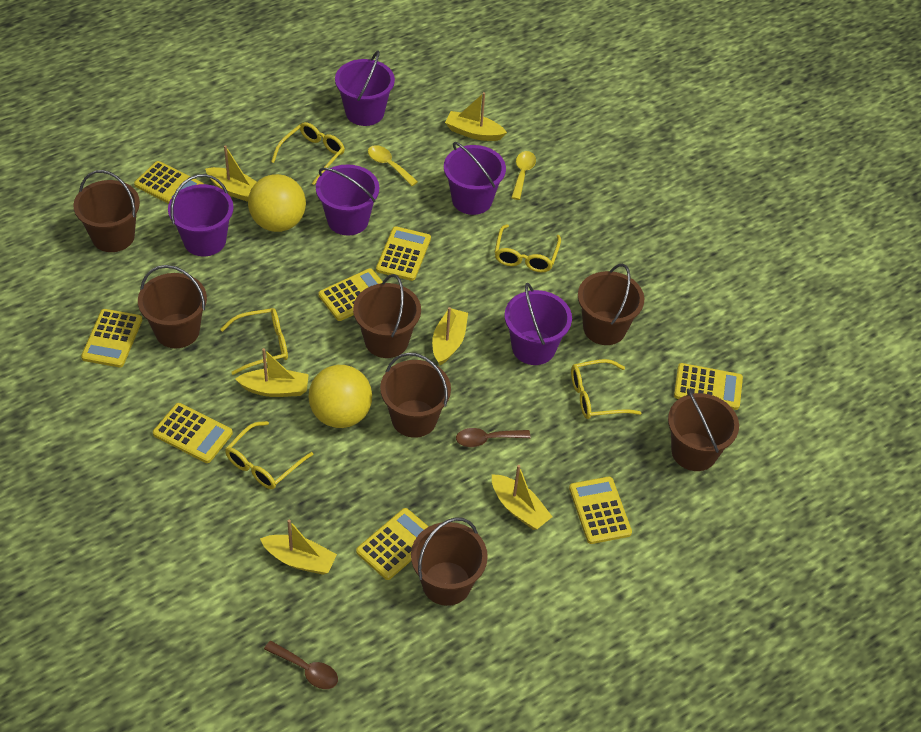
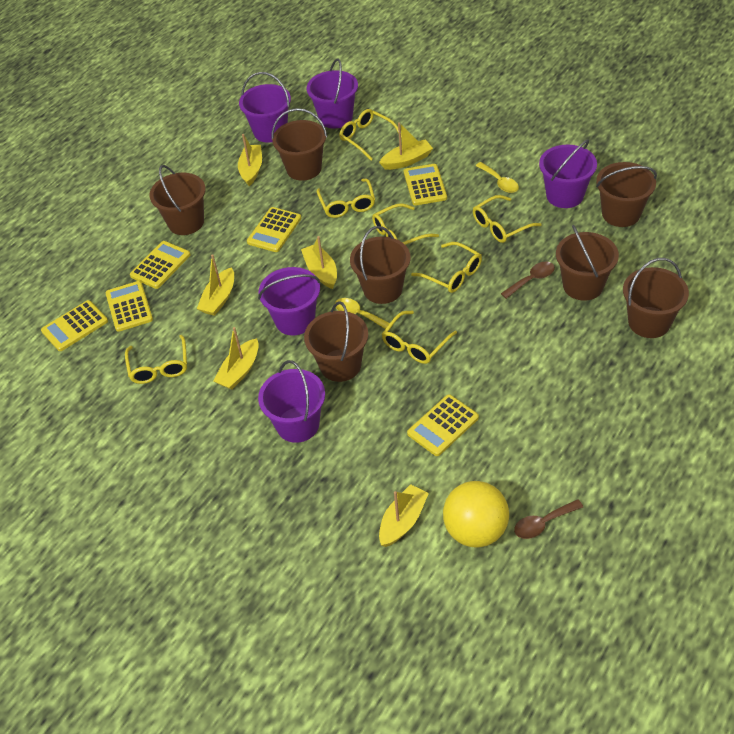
yellow ball: [248,174,306,232] [308,365,372,428] = 2 -> [443,481,509,548] = 1
yellow calculator: [81,309,142,367] [134,161,204,204] [153,403,233,463] [318,268,383,321] [356,508,429,580] [376,226,431,281] [569,477,632,544] [674,363,743,410] = 8 -> [41,300,108,351] [105,281,153,332] [130,241,190,289] [247,207,301,252] [404,164,447,206] [407,394,479,456] = 6
yellow glasses: [220,308,288,375] [225,421,313,489] [271,122,345,185] [495,224,561,272] [571,359,641,419] = 5 -> [125,335,187,384] [317,179,375,218] [339,109,399,160] [372,203,439,245] [382,311,457,364] [411,242,482,293] [473,195,542,243] = 7

